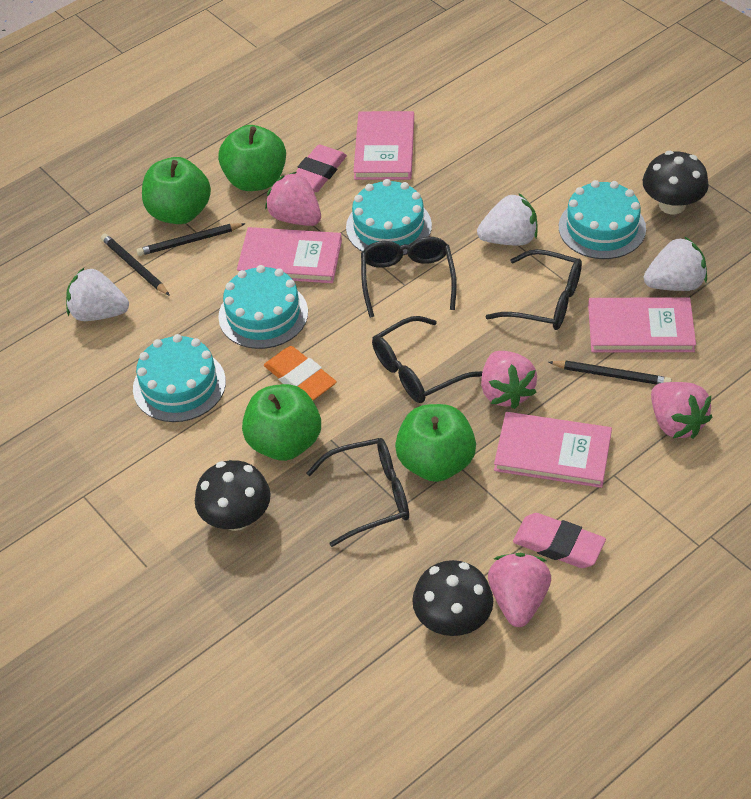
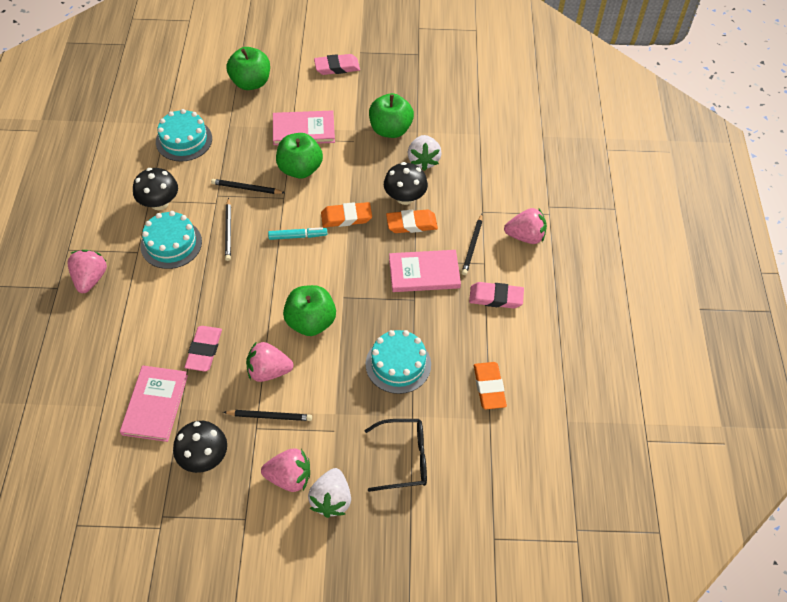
black glasses: [307,438,409,547] [361,237,457,318] [372,316,483,403] [485,249,582,330] = 4 -> [365,419,427,492] = 1
black pencil: [101,233,170,296] [136,223,246,256] [548,361,672,385] = 3 -> [211,179,285,194] [223,410,312,421] [225,198,231,261] [462,214,483,275] = 4
orange eraser: [264,346,337,400] = 1 -> [321,202,372,227] [386,209,438,233] [474,362,507,409] = 3
pink book: [237,227,342,283] [353,111,414,180] [494,412,612,488] [588,297,696,352] = 4 -> [120,365,188,442] [273,111,335,145] [389,250,461,292] = 3
pink eraser: [295,145,347,192] [513,513,606,568] = 2 -> [184,326,222,372] [314,54,360,75] [469,282,524,309] = 3
turquoise cake: [133,334,226,422] [218,265,308,349] [346,179,432,255] [559,180,646,259] = 4 -> [140,211,202,269] [156,109,212,162] [366,330,431,394] = 3
turquoise marker: none = 0 -> [268,227,327,240] = 1
white strawberry: [66,268,129,321] [477,193,538,246] [644,236,707,291] = 3 -> [308,468,351,518] [408,135,442,171] = 2

